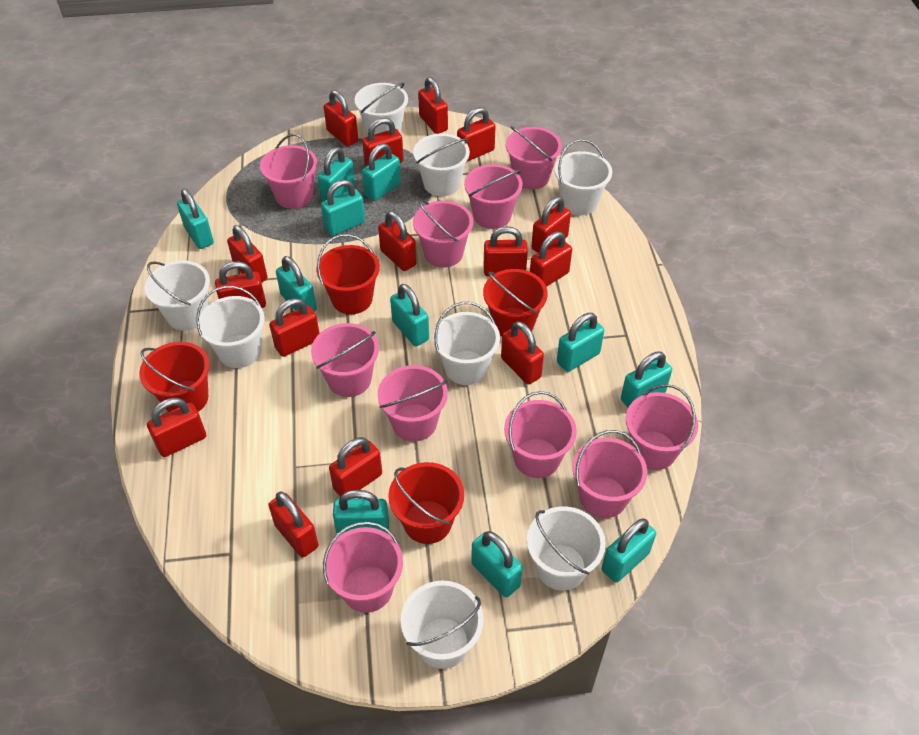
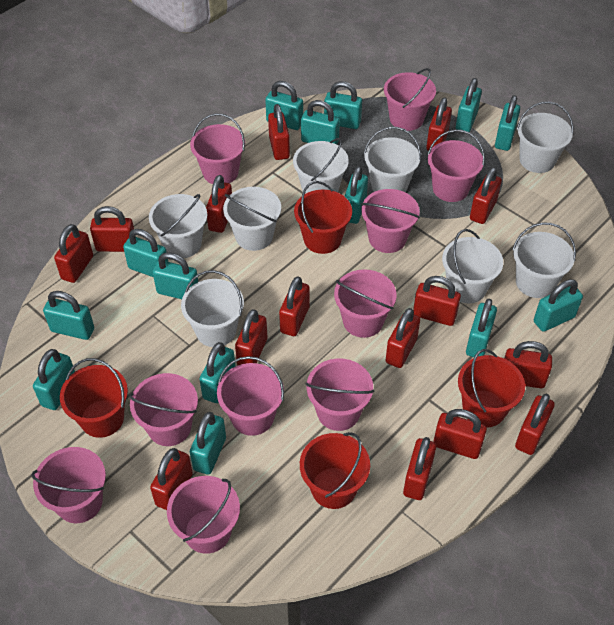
turquoise padlock: [177,189,214,249] [276,256,317,312] [318,147,355,202] [321,180,365,236] [333,490,389,534] [362,143,401,201] [390,284,429,346] [471,531,523,597] [557,313,604,372] [602,518,656,583] [621,352,672,408] = 11 -> [33,349,75,410] [43,291,94,340] [123,229,168,277] [153,252,198,299] [190,412,226,475] [199,342,235,403] [265,81,303,130] [301,100,340,145] [324,81,362,129] [344,166,368,224] [456,78,482,132] [466,299,497,357] [495,95,520,151] [534,279,583,332] = 14

